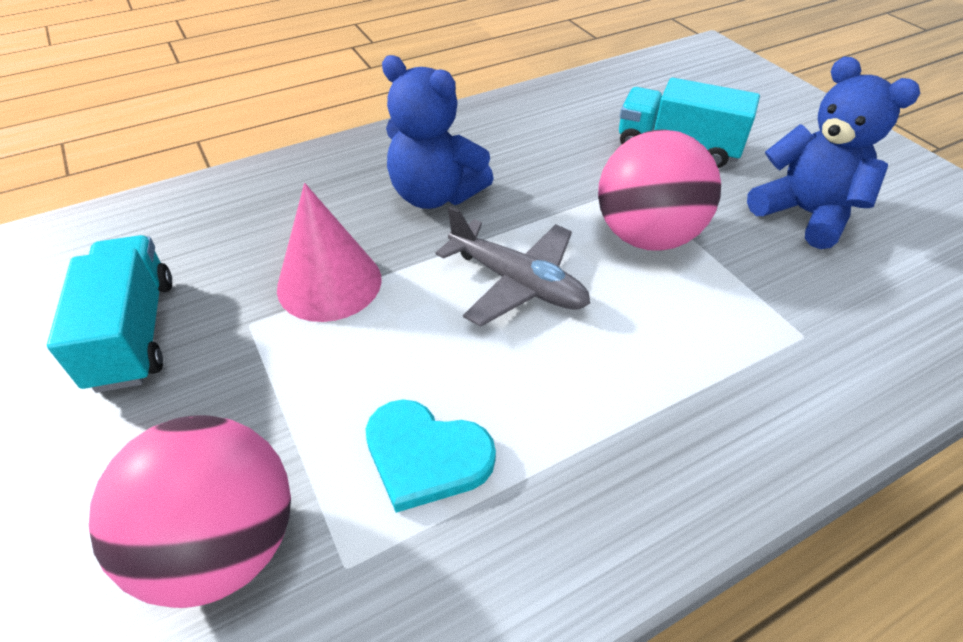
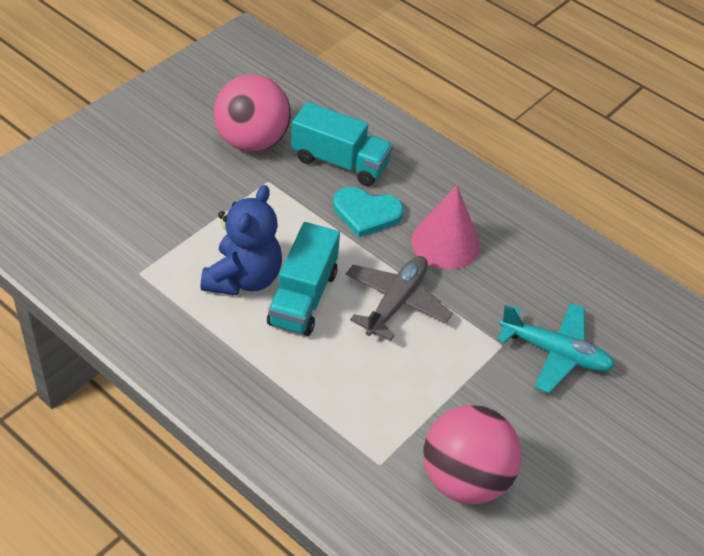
blue teddy bear: [382,55,494,209] [747,57,920,249] = 2 -> [201,185,282,296] = 1
turquoise plane: none = 0 -> [497,303,615,393] = 1

